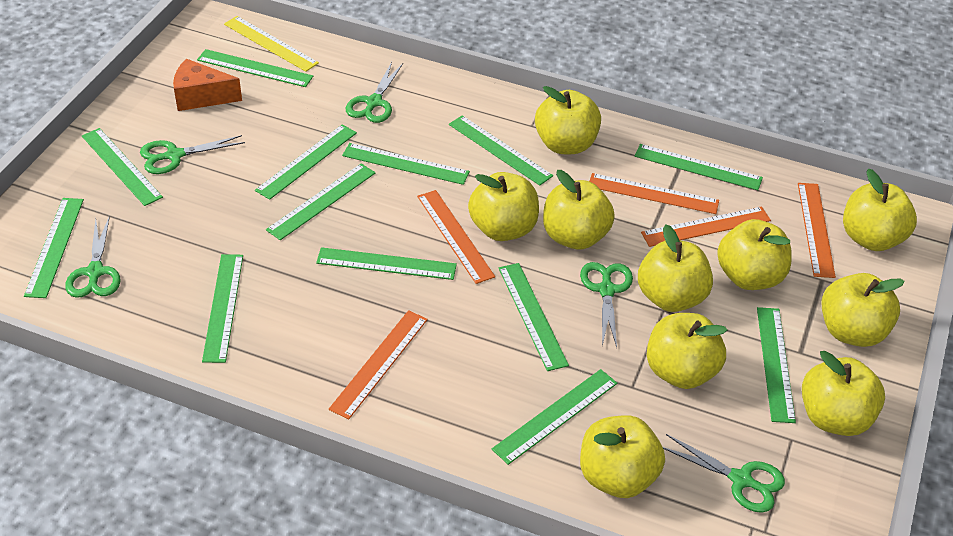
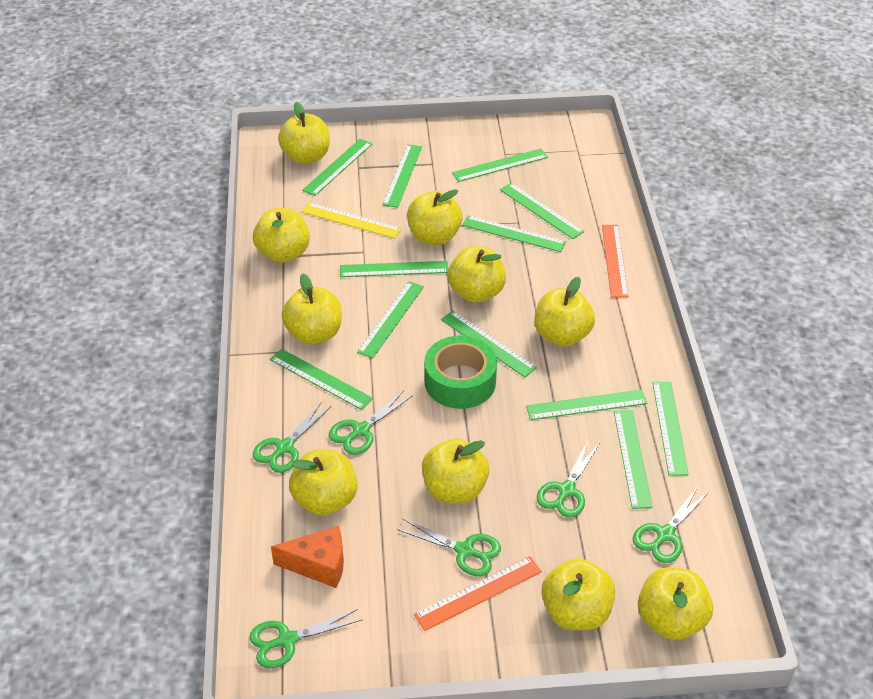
green ruler: [24,198,84,298] [82,128,163,206] [197,49,313,87] [202,254,243,363] [255,124,357,200] [266,163,375,240] [316,247,457,280] [342,143,470,185] [449,115,553,186] [492,369,617,465] [499,263,569,371] [635,144,763,190] [757,307,796,423] = 13 -> [270,349,373,410] [302,139,372,196] [340,261,448,277] [357,281,424,358] [382,144,422,208] [441,311,537,377] [452,149,548,182] [462,215,566,252] [500,183,584,239] [526,390,647,420] [614,410,652,509] [652,382,689,476] = 12
green scissors: [65,216,121,298] [140,135,245,174] [346,62,403,123] [580,262,633,347] [663,434,785,513] = 5 -> [249,609,363,668] [253,402,331,473] [329,390,412,455] [397,518,501,576] [537,441,600,517] [633,486,709,563] = 6
green tape: none = 0 -> [424,336,497,409] = 1
orange ruler: [329,310,428,420] [417,190,495,284] [590,173,719,214] [641,206,771,247] [798,183,836,278] = 5 -> [414,556,542,631] [602,225,629,297] = 2

